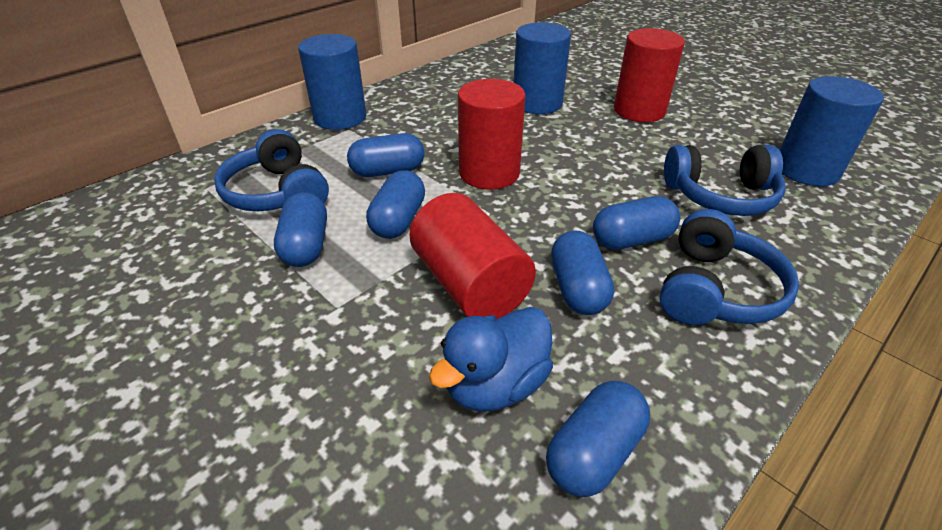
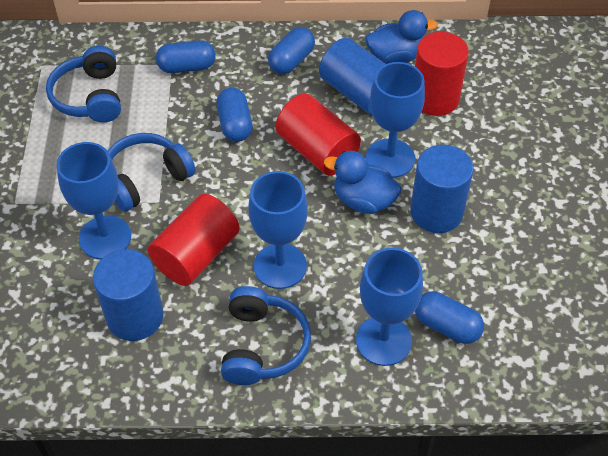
blue capsule: [274,192,327,267] [347,133,424,177] [366,170,425,239] [546,381,650,497] [551,230,614,315] [593,196,680,250] = 6 -> [156,40,216,73] [217,88,252,142] [268,27,315,74] [415,291,484,344] = 4
blue duck: [429,307,553,412] = 1 -> [324,151,401,214] [365,10,438,64] = 2
blue goblet: none = 0 -> [56,142,131,259] [248,171,308,289] [356,248,423,366] [366,62,425,178] = 4

